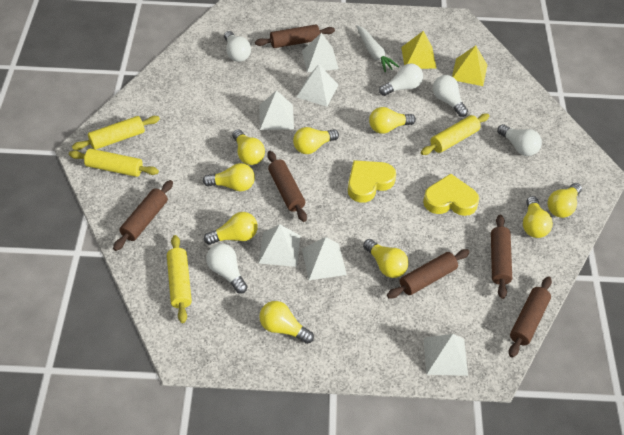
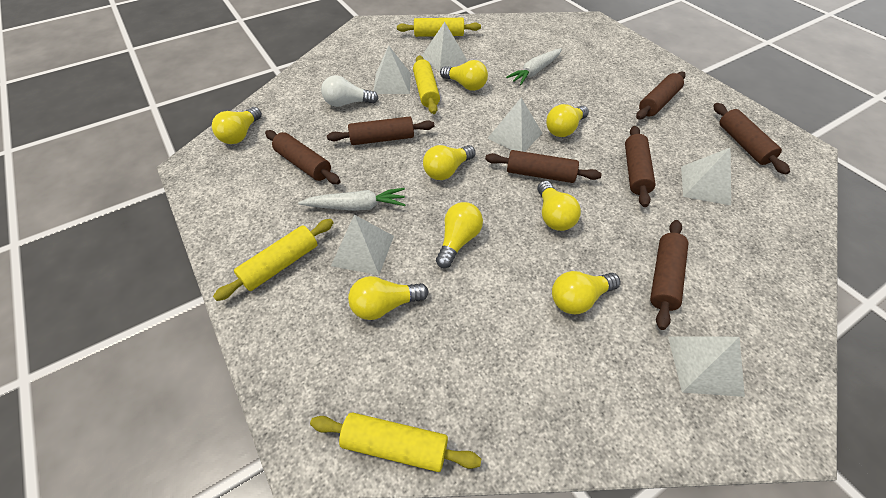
brown rolling pin: [113,180,173,251] [255,25,335,48] [267,151,307,222] [387,249,470,299] [491,215,512,299] [509,276,552,358] = 6 -> [265,130,340,184] [327,116,434,145] [485,150,602,183] [625,126,656,207] [636,71,686,119] [650,220,688,330] [713,103,790,175] = 7
white carrot: [356,25,399,72] = 1 -> [298,188,406,211] [506,48,562,85] = 2
white light bulb: [206,243,247,294] [224,31,251,62] [379,63,423,96] [433,75,468,117] [497,124,542,156] = 5 -> [321,75,378,107] = 1
yellow heart: [348,160,396,203] [423,174,479,216] = 2 -> none = 0
yellow light bulb: [203,163,255,191] [204,212,258,245] [233,129,265,165] [259,301,314,344] [293,127,339,154] [363,239,409,278] [369,107,416,134] [523,196,553,238] [547,183,582,218] = 9 -> [212,107,262,144] [348,276,429,320] [423,145,476,180] [436,202,483,268] [440,60,488,91] [537,181,581,231] [546,104,589,137] [552,271,621,314] = 8
yellow pyramid: [401,31,437,69] [452,46,487,86] = 2 -> none = 0

